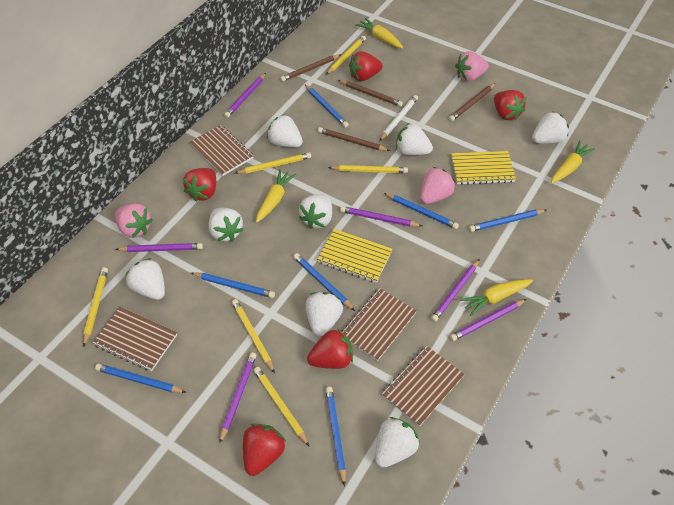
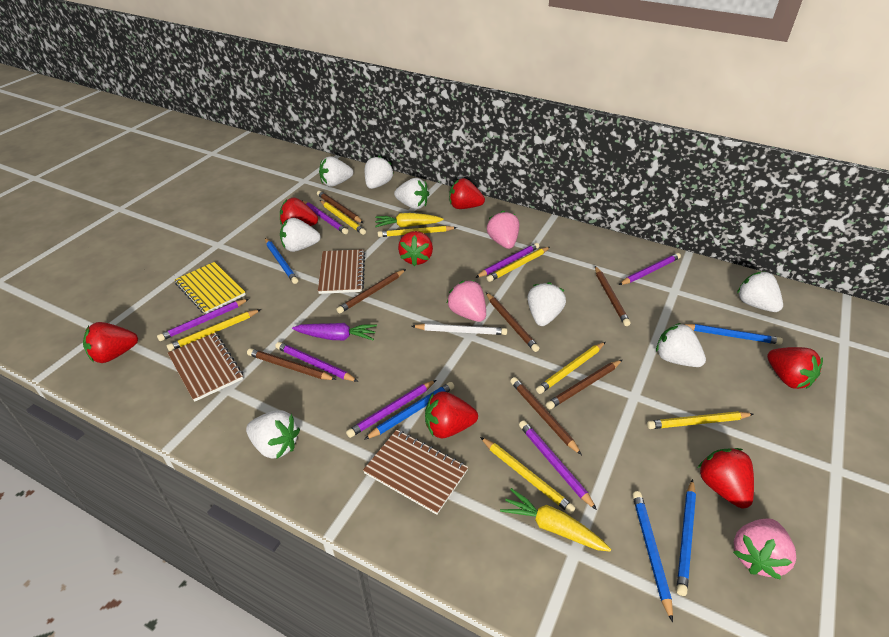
blue pencil: [95,363,186,393] [191,272,275,298] [293,253,355,311] [305,85,349,128] [325,387,346,486] [384,193,459,229] [469,209,546,232] = 7 -> [265,238,298,284] [364,382,454,440] [632,491,673,622] [676,479,696,596] [682,324,783,345] = 5
brown notebook: [92,307,177,372] [190,125,254,176] [342,288,417,361] [382,346,465,426] = 4 -> [168,333,243,402] [318,249,365,294] [363,429,468,515] = 3
brown pencil: [280,54,341,82] [318,127,390,151] [338,80,403,107] [449,83,496,121] = 4 -> [247,348,336,380] [317,191,363,223] [336,269,406,314] [486,293,540,352] [510,377,582,455] [546,360,622,409] [595,266,631,326] = 7
purple carrot: none = 0 -> [292,323,377,341] = 1
purple pencil: [115,243,203,252] [219,352,256,444] [224,73,266,118] [340,206,422,227] [431,259,480,322] [450,299,527,341] = 6 -> [157,299,249,341] [275,342,358,382] [303,201,348,234] [346,380,436,438] [475,243,539,278] [519,420,597,510] [619,253,681,285] = 7
red strawberry: [183,168,216,202] [243,424,285,476] [307,328,353,369] [349,51,383,81] [494,90,526,120] = 5 -> [83,322,138,363] [280,197,318,226] [398,231,433,266] [425,391,478,438] [449,178,485,209] [698,448,754,508] [767,347,823,389] = 7
yellow carrot: [256,169,296,222] [355,18,403,49] [460,279,533,316] [551,141,595,183] = 4 -> [375,213,444,227] [500,488,611,552] = 2
yellow notebook: [317,229,392,283] [451,151,516,185] = 2 -> [175,262,246,314] = 1
yellow pencil: [83,267,108,347] [232,299,275,373] [235,153,311,174] [253,367,309,446] [326,36,366,75] [328,165,408,173] = 6 -> [167,309,261,351] [320,200,366,235] [378,226,457,237] [480,437,576,514] [487,247,550,282] [536,342,605,394] [647,411,753,429] = 7

